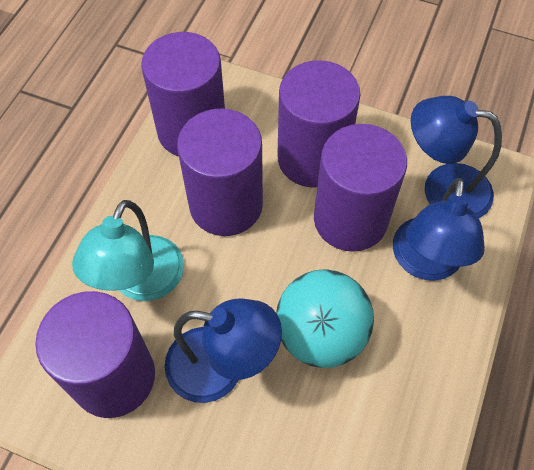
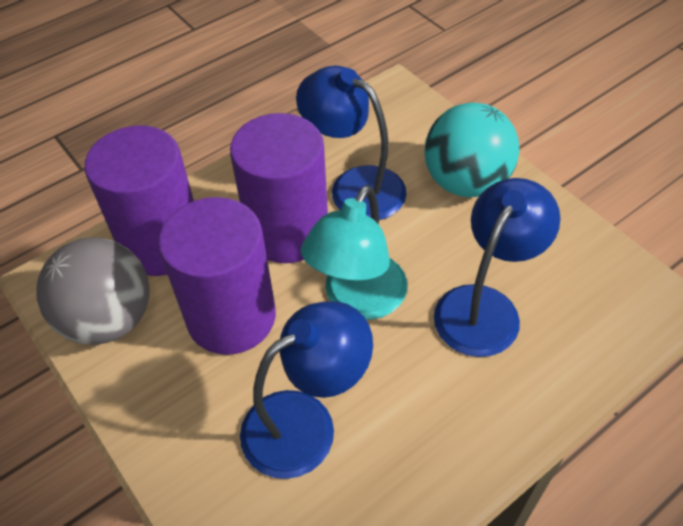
grey ball: none = 0 -> [36,237,150,345] = 1
purple cylinder: [35,291,155,418] [141,32,225,157] [177,108,263,236] [277,60,360,188] [314,124,407,252] = 5 -> [84,126,194,276] [158,197,276,355] [230,113,328,263] = 3

